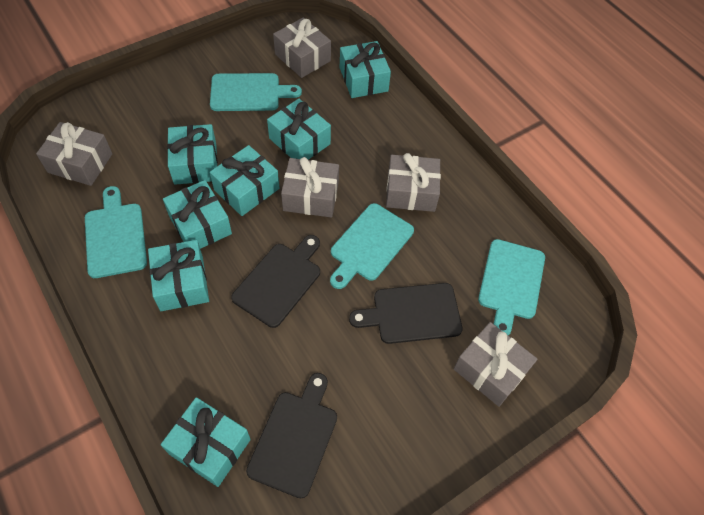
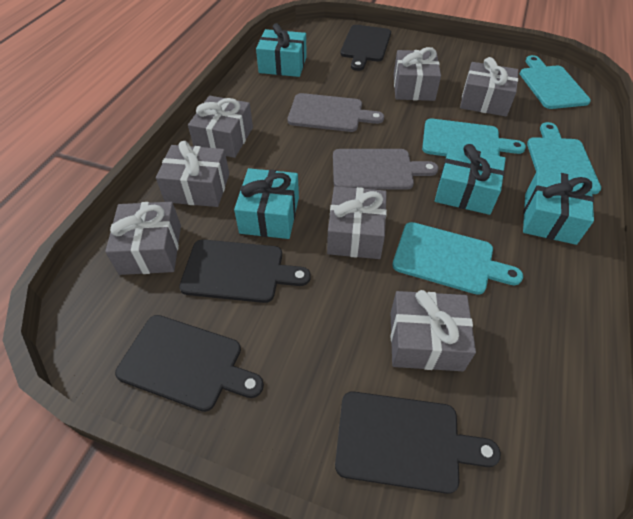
black cutting board: [231,235,320,328] [246,373,337,498] [349,283,463,344] = 3 -> [115,315,264,412] [179,240,311,303] [335,391,501,494] [340,25,391,71] = 4
grey cutting board: none = 0 -> [288,93,384,132] [333,149,438,190] = 2
grey gift: [36,122,112,186] [273,18,331,78] [281,157,339,217] [386,153,441,212] [453,322,538,407] = 5 -> [105,202,181,275] [156,141,229,207] [188,96,253,158] [327,186,387,259] [391,290,476,371] [394,47,441,101] [460,57,518,117] = 7
turquoise gift: [148,240,209,311] [161,397,251,487] [163,180,232,249] [167,124,218,185] [210,145,279,216] [267,99,331,160] [340,41,391,98] = 7 -> [234,168,299,239] [256,23,307,77] [435,144,506,215] [523,169,594,245] = 4

